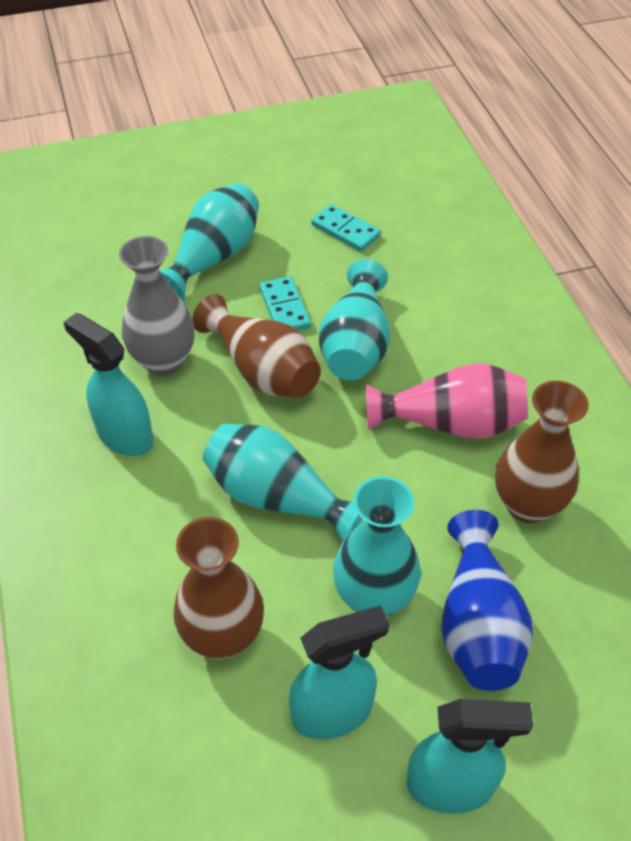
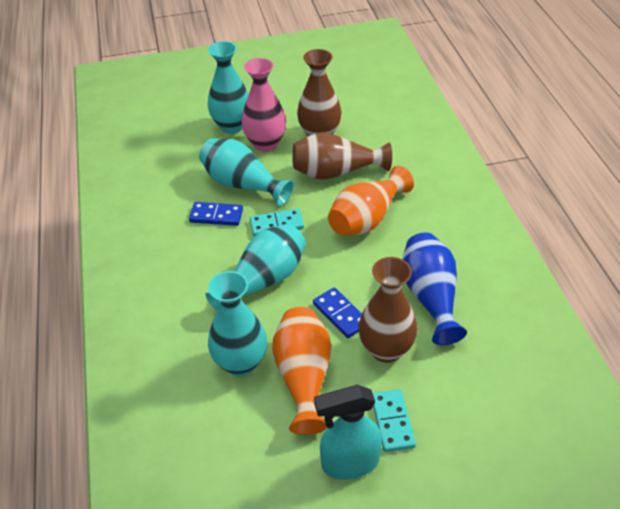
blue domino: none = 0 -> [189,202,243,226] [313,287,362,338] = 2
grey vase: [119,236,195,376] = 1 -> none = 0
orange vase: none = 0 -> [272,307,331,435] [328,166,414,235] = 2
turquoise spray bottle: [63,313,153,456] [289,605,389,739] [406,699,533,814] = 3 -> [314,385,382,480] = 1

